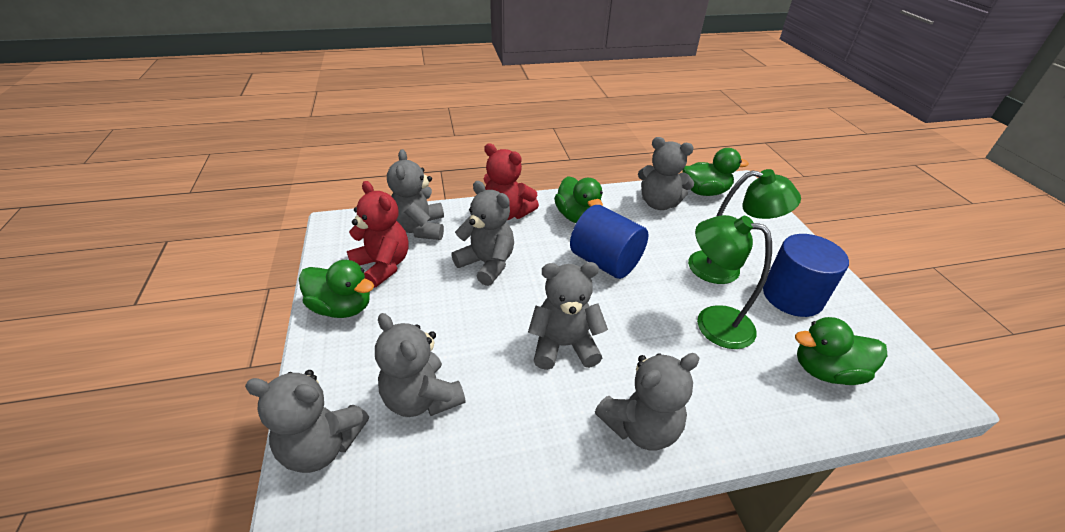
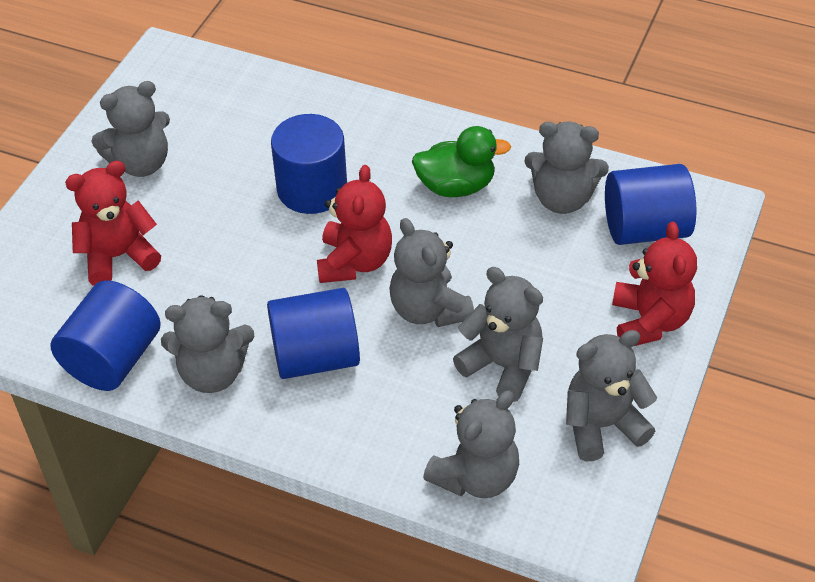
blue cylinder: [570,205,648,279] [763,234,849,317] = 2 -> [50,281,161,391] [267,288,360,379] [271,114,347,214] [605,164,696,245] = 4
green duck: [299,260,374,318] [554,176,603,223] [682,148,749,196] [795,317,887,385] = 4 -> [412,126,511,197] = 1
green lamp: [688,169,801,284] [695,215,772,349] = 2 -> none = 0
red teddy bear: [347,181,409,288] [484,143,539,220] = 2 -> [65,161,161,286] [317,165,392,283] [612,222,697,346] = 3

